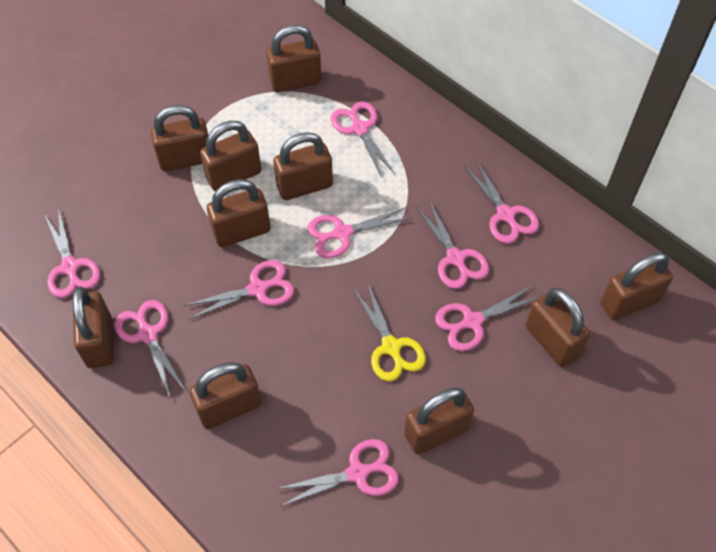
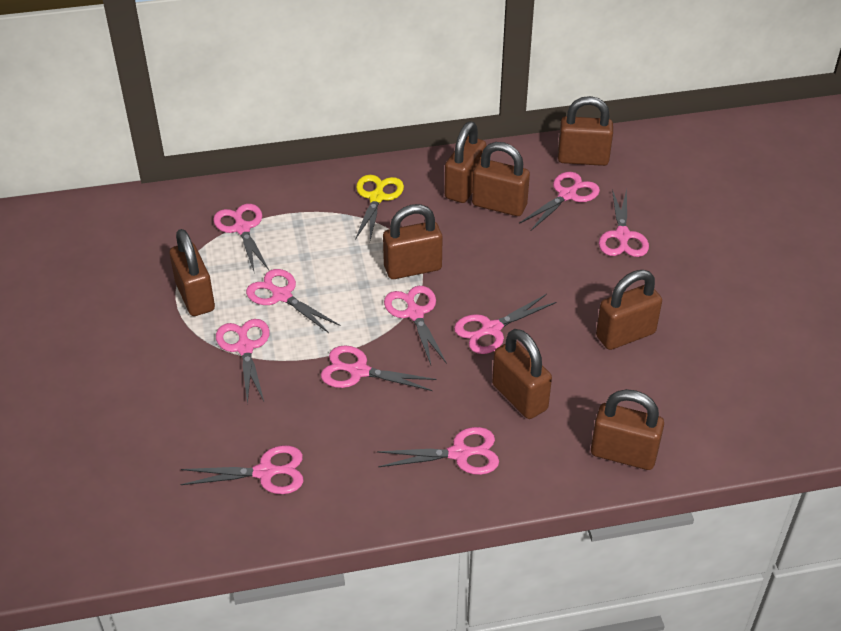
brown padlock: [72,286,114,368] [151,105,208,171] [189,362,261,429] [200,121,262,192] [207,179,271,247] [266,25,322,92] [273,132,333,200] [404,387,474,454] [526,288,590,367] [600,253,673,320] = 10 -> [170,229,215,316] [383,204,443,279] [444,122,486,203] [472,142,530,216] [492,329,552,419] [558,96,613,166] [591,389,664,470] [596,270,662,350] = 8
pink scissors: [45,208,100,298] [115,300,186,397] [184,260,294,320] [276,439,399,506] [307,207,412,258] [331,102,395,178] [416,200,489,289] [435,285,539,351] [464,161,539,244] = 9 -> [180,445,303,494] [213,204,269,271] [216,319,270,405] [246,269,340,333] [321,345,437,391] [377,427,499,475] [384,286,447,365] [454,294,556,354] [519,172,600,231] [599,189,649,257] = 10

